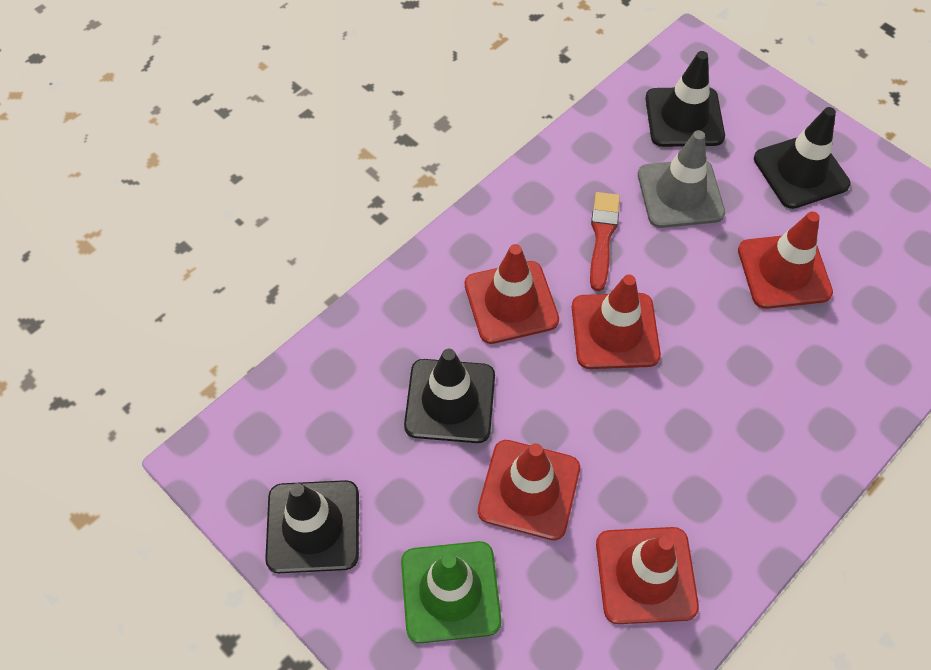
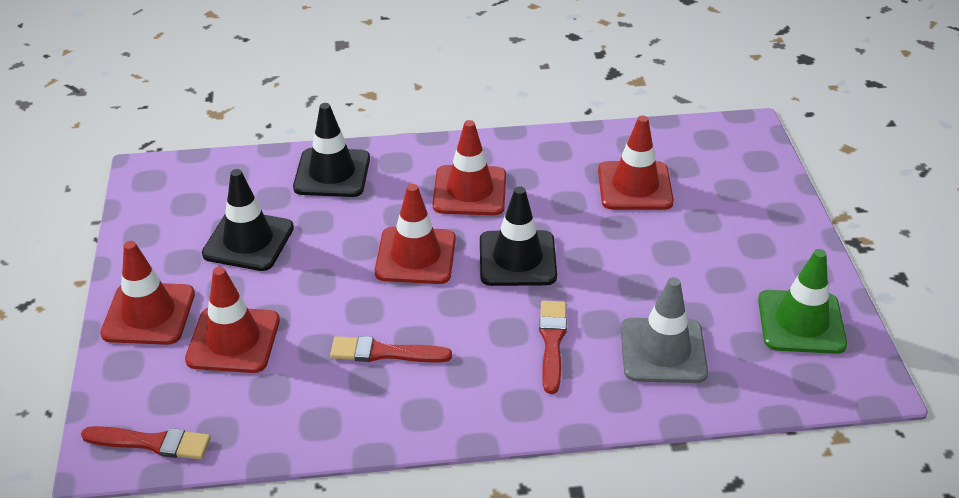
black traffic cone: [265,480,359,573] [404,349,495,443] [645,51,725,147] [754,107,851,209] = 4 -> [202,169,294,271] [293,103,370,197] [480,186,557,286] = 3
red brush: [590,192,620,291] = 1 -> [81,426,211,459] [330,336,452,362] [539,301,567,394] = 3

